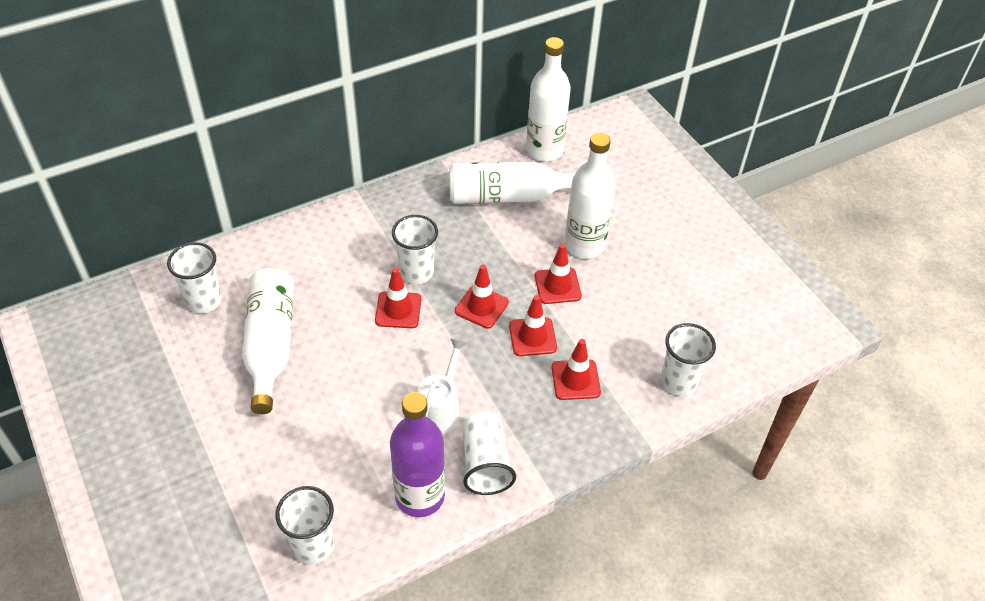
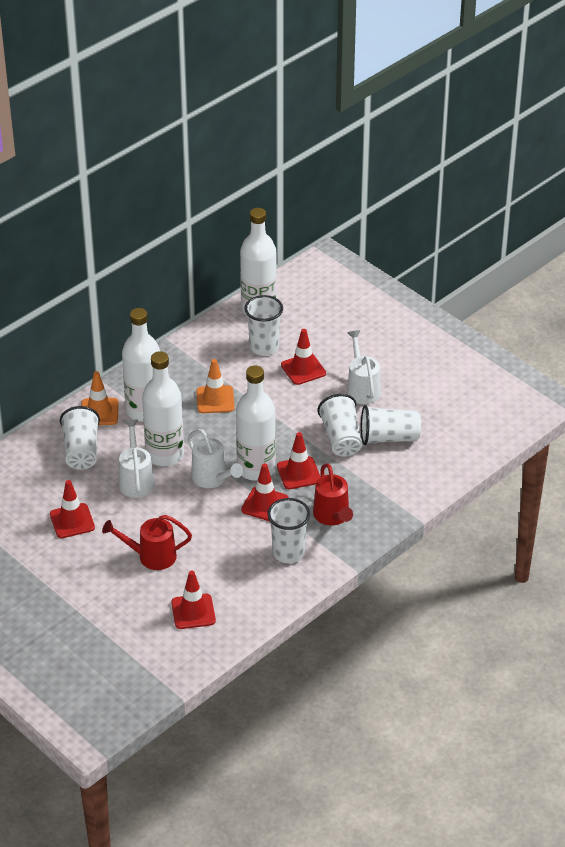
orange traffic cone: none = 0 -> [81,371,118,425] [196,359,235,413] = 2
purple bottle: [390,392,445,517] = 1 -> none = 0
red watering can: none = 0 -> [102,515,192,570] [313,463,353,525] = 2
white watering can: [418,338,467,434] = 1 -> [119,420,155,498] [188,429,243,488] [347,330,381,404] = 3

